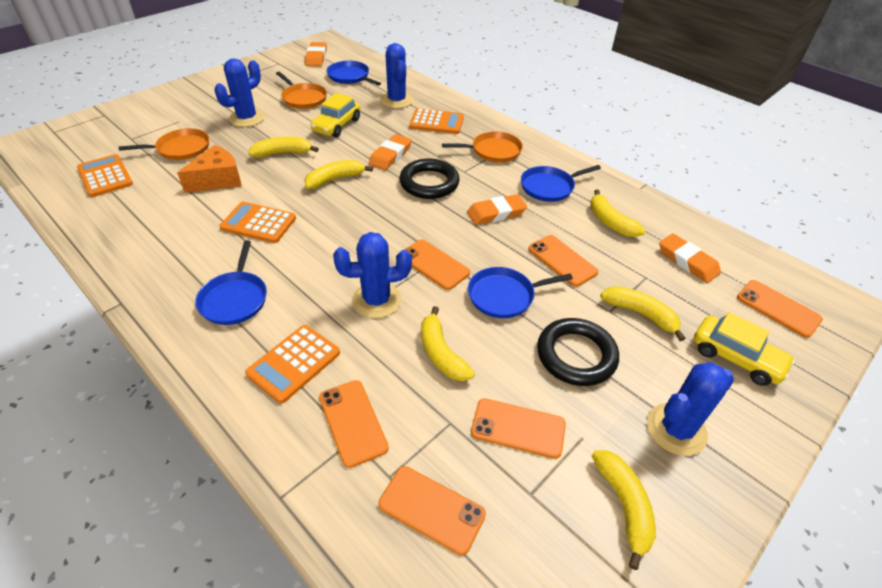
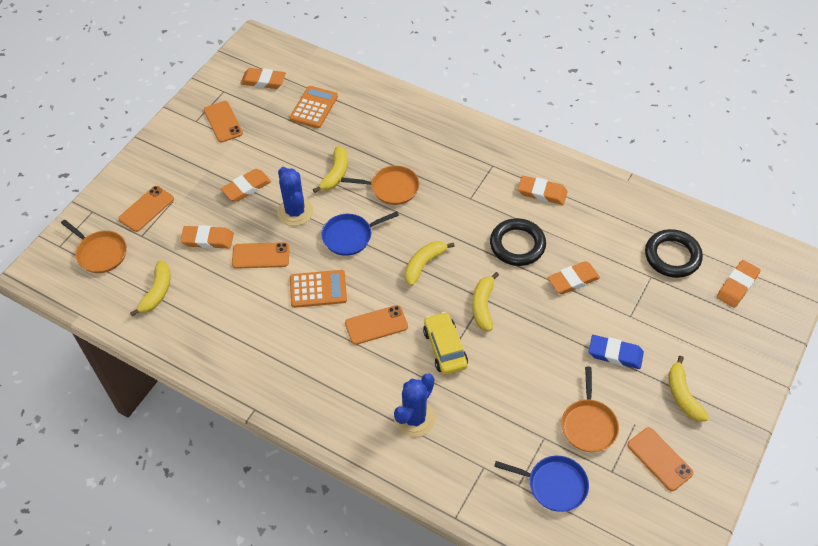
blue cactus: [215,58,265,127] [333,232,412,318] [380,43,413,109] [647,362,734,456] = 4 -> [277,167,313,226] [394,374,436,437] = 2
blue eraser: none = 0 -> [589,335,644,369] = 1
blue pan: [195,241,267,325] [327,61,381,86] [468,267,573,318] [521,165,601,202] = 4 -> [321,211,399,256] [494,456,589,512] = 2
orange calculator: [77,154,133,197] [219,202,296,243] [245,325,340,403] [409,108,464,134] = 4 -> [290,86,338,128] [290,270,347,308] = 2
orange cheese: [177,145,242,193] = 1 -> none = 0
orange eraser: [305,42,327,66] [369,134,412,170] [467,194,527,225] [659,233,721,283] = 4 -> [180,225,234,249] [221,169,271,202] [240,68,286,89] [518,175,568,205] [547,261,600,294] [717,260,761,308] = 6
orange phone: [319,380,389,468] [379,466,486,555] [405,239,470,290] [471,398,566,459] [528,235,598,287] [737,280,823,338] = 6 -> [118,186,174,232] [204,101,243,143] [232,242,290,269] [345,305,408,345] [627,427,693,491] = 5
yellow banana: [248,137,319,158] [304,160,373,189] [421,306,475,381] [590,189,645,237] [592,450,656,570] [600,286,686,341] = 6 -> [130,260,171,317] [313,146,348,193] [405,241,455,286] [472,272,499,331] [669,356,709,422] = 5
yellow car: [310,93,360,137] [694,312,795,386] = 2 -> [423,312,468,375] = 1

